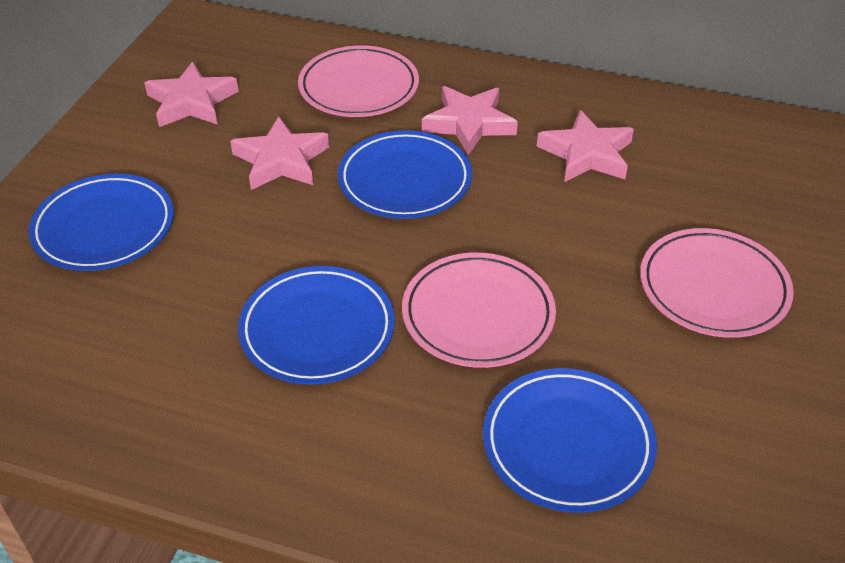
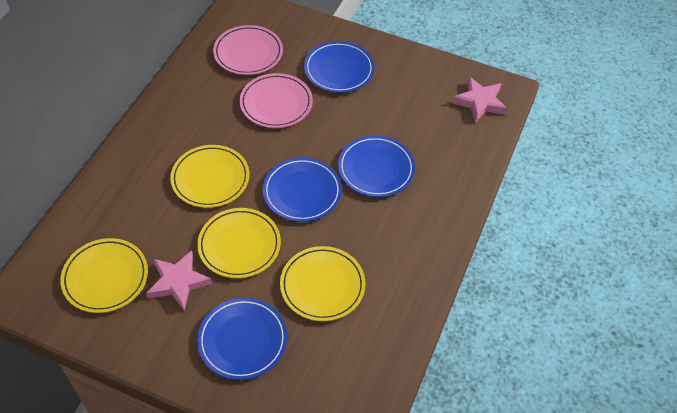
pink plate: [298,45,419,117] [402,253,556,368] [640,228,794,338] = 3 -> [213,25,283,75] [240,73,313,128] = 2
pink star: [144,62,239,127] [230,116,329,190] [422,86,518,155] [537,110,634,182] = 4 -> [146,250,212,310] [452,77,507,123] = 2
yellow plate: none = 0 -> [60,238,148,313] [170,145,249,208] [197,208,281,278] [280,246,366,321] = 4

